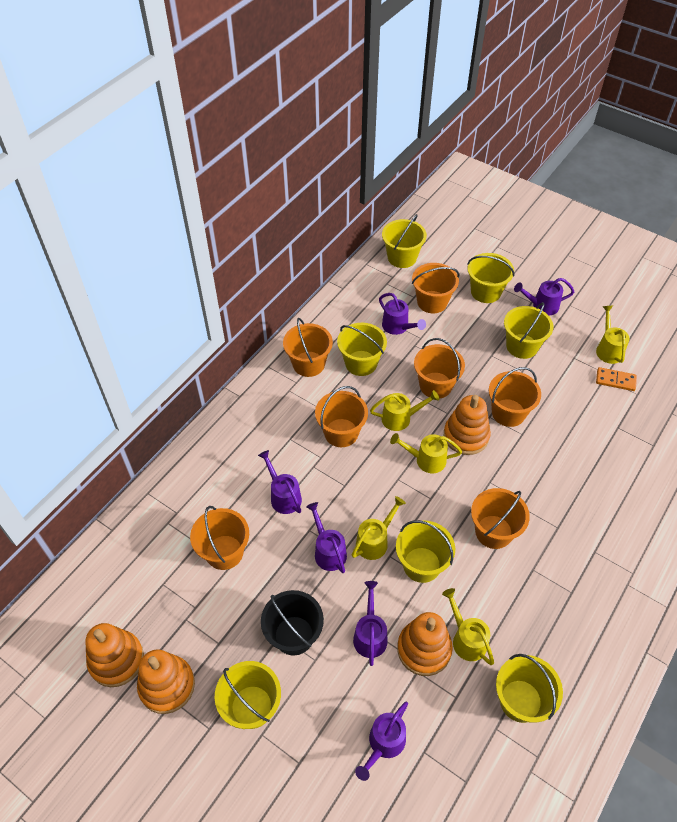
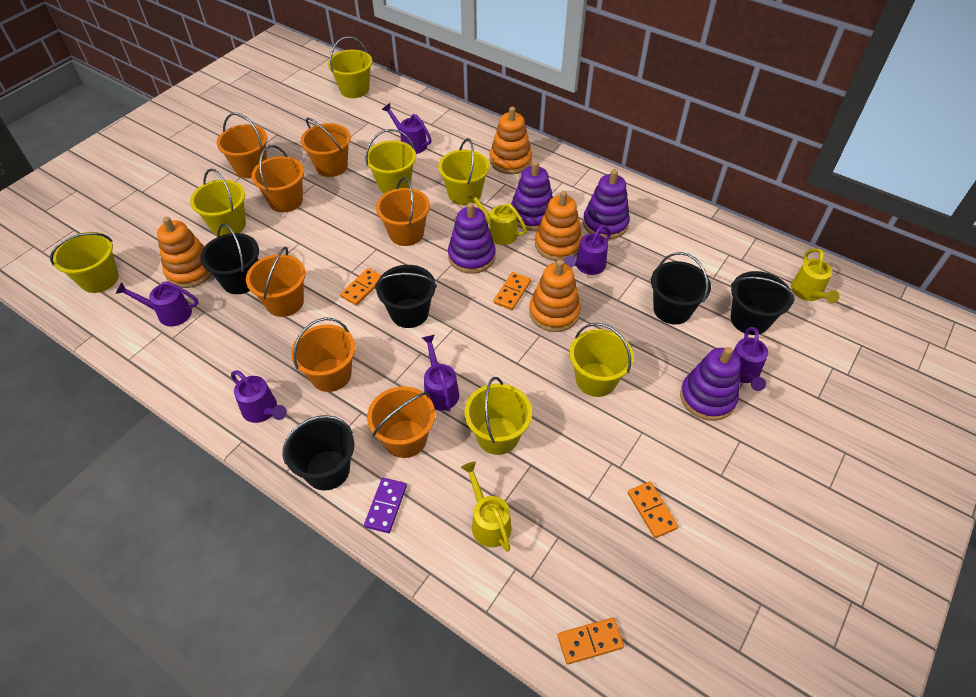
black bucket: [261,590,324,656] = 1 -> [200,223,259,294] [282,415,354,490] [375,265,437,328] [651,252,711,325] [731,271,795,335] = 5
orange domino: [596,367,637,391] = 1 -> [340,268,381,306] [493,272,531,310] [558,618,624,664] [628,481,678,538] = 4
purple domino: none = 0 -> [364,478,407,533] = 1
purple stacking toy: none = 0 -> [448,202,496,274] [511,161,553,231] [583,169,630,239] [680,347,741,421] = 4
yellow watering can: [352,496,406,560] [370,390,439,431] [390,433,462,473] [442,588,494,665] [596,305,630,364] = 5 -> [461,462,512,552] [467,190,527,245] [791,248,840,303] = 3

